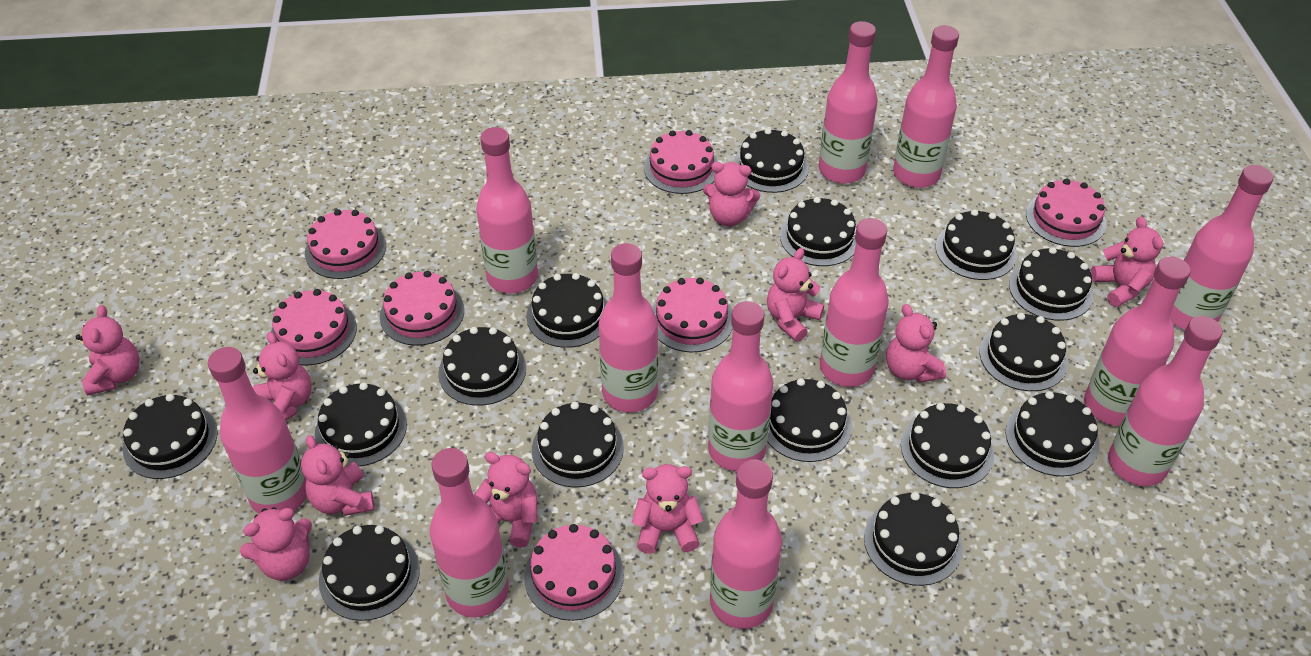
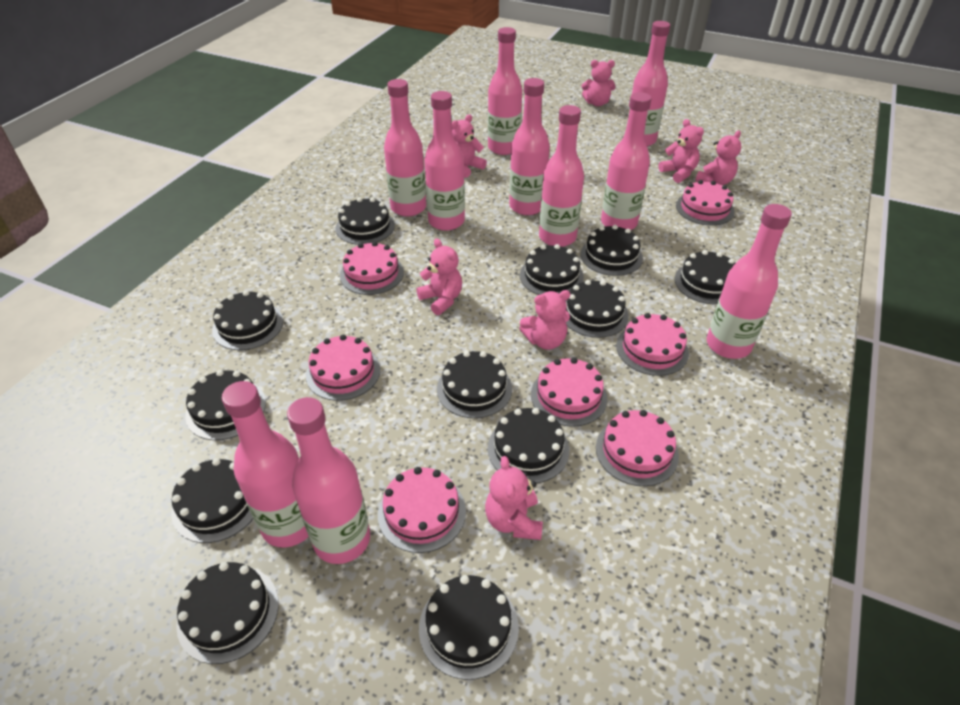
black cake: [123,394,218,479] [315,382,407,466] [319,525,420,621] [438,327,526,406] [526,273,607,348] [532,402,624,488] [734,128,809,193] [767,378,852,462] [780,197,856,266] [864,492,963,586] [901,403,994,488] [935,209,1017,280] [980,313,1068,391] [1005,391,1099,476] [1009,247,1094,321] = 15 -> [171,458,253,543] [176,562,279,664] [185,370,266,440] [212,290,283,350] [335,198,395,245] [419,575,519,680] [437,351,512,418] [488,408,569,483] [520,244,584,295] [565,280,629,338] [581,225,643,276] [674,250,735,304] = 12
pink bottle: [208,347,307,514] [430,448,509,618] [476,127,538,293] [599,243,659,413] [708,301,773,471] [710,459,782,629] [819,21,878,184] [820,218,889,387] [893,25,959,188] [1084,256,1191,426] [1108,316,1223,486] [1170,165,1273,330] = 12 -> [222,381,309,547] [287,397,370,564] [384,79,426,217] [424,91,465,231] [488,27,522,155] [509,78,550,215] [539,105,584,247] [601,92,652,230] [627,21,670,147] [707,204,792,359] = 10
pink teddy bear: [76,305,140,396] [240,507,312,581] [253,332,312,421] [301,435,374,516] [475,452,538,548] [632,464,704,554] [703,162,760,226] [767,248,824,342] [886,304,946,383] [1091,217,1163,307] = 10 -> [416,238,462,315] [451,114,487,178] [485,456,543,540] [519,290,570,350] [582,60,615,106] [658,119,704,183] [695,131,741,185] = 7

